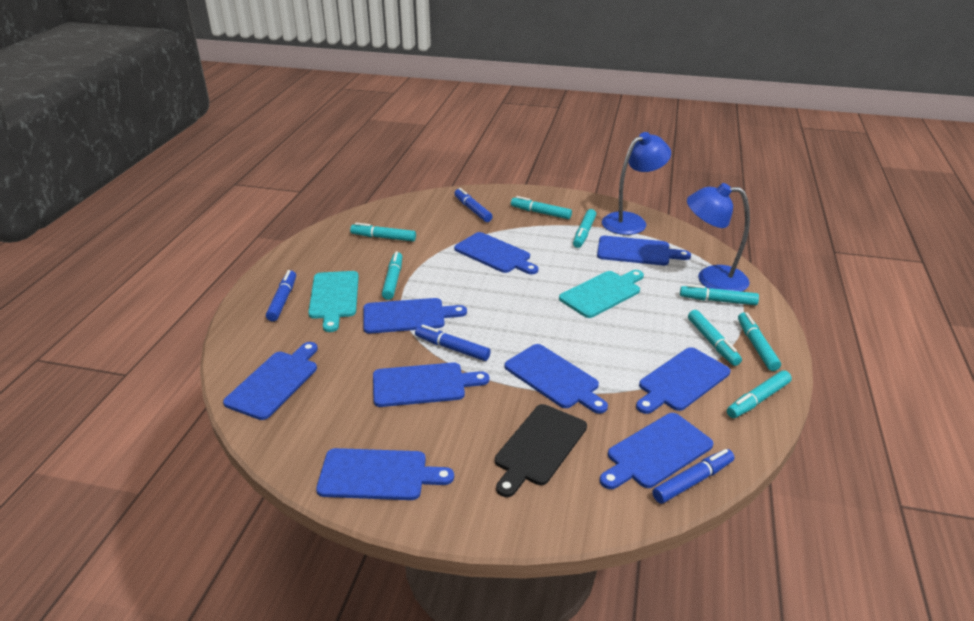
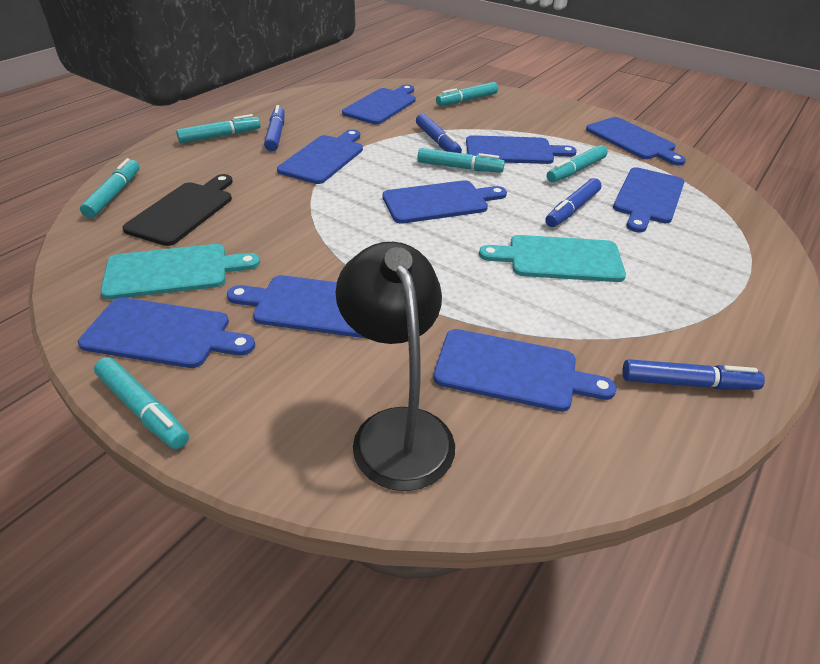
black lamp: none = 0 -> [336,242,455,491] = 1
blue lamp: [602,132,671,235] [687,183,750,292] = 2 -> none = 0
turquoise marker: [350,223,416,242] [382,252,402,300] [511,196,572,219] [573,209,596,248] [680,284,759,305] [688,310,742,366] [727,370,792,418] [738,312,781,371] = 8 -> [80,158,139,218] [94,357,189,449] [176,114,261,143] [417,148,505,172] [436,82,498,106] [547,145,608,182] = 6

